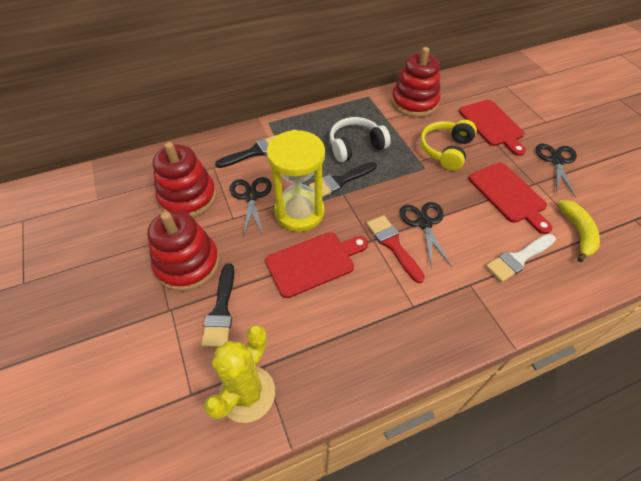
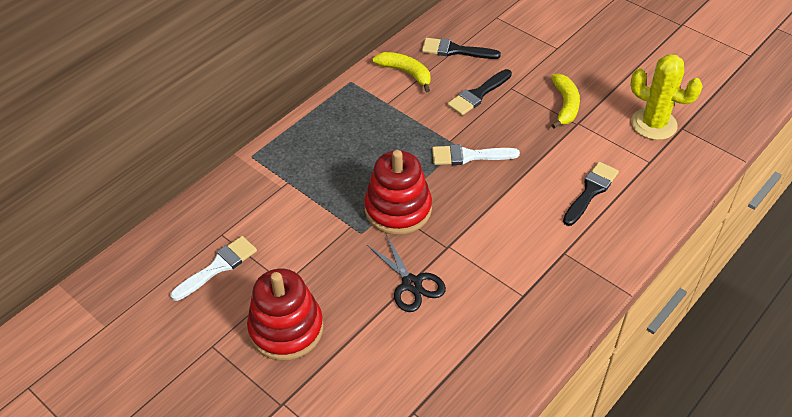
black scissors: [230,177,272,237] [400,202,452,269] [535,144,577,198] = 3 -> [367,234,446,312] = 1
red brush: [367,215,425,283] = 1 -> none = 0
red cutting board: [265,232,368,298] [459,100,526,156] [469,163,552,234] = 3 -> none = 0
red stacking toy: [147,210,220,291] [153,142,217,218] [391,47,441,117] = 3 -> [247,269,323,361] [364,150,432,235] = 2
white brush: [486,234,556,282] = 1 -> [170,236,257,301] [432,144,520,165] = 2
white headphones: [330,117,391,162] = 1 -> none = 0
yellow banana: [558,200,600,262] = 1 -> [372,52,431,92] [551,74,580,129] = 2
yellow headphones: [420,119,477,171] = 1 -> none = 0
yellow hourglass: [266,130,325,232] = 1 -> none = 0

